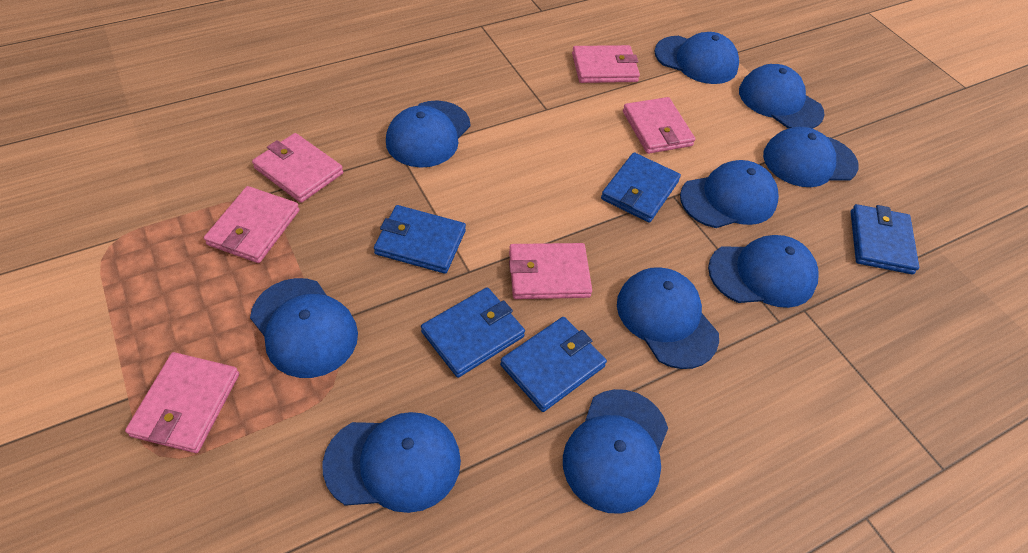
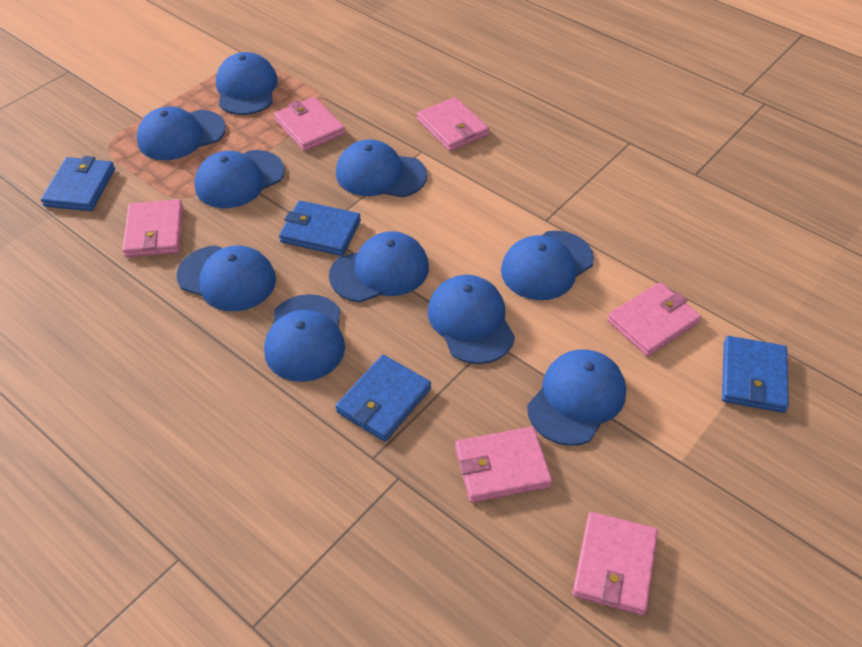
blue wallet: [374,205,466,274] [421,287,525,378] [500,317,607,412] [601,152,681,223] [851,204,919,274] = 5 -> [41,156,115,211] [279,200,361,256] [335,355,431,442] [722,336,789,413] = 4

